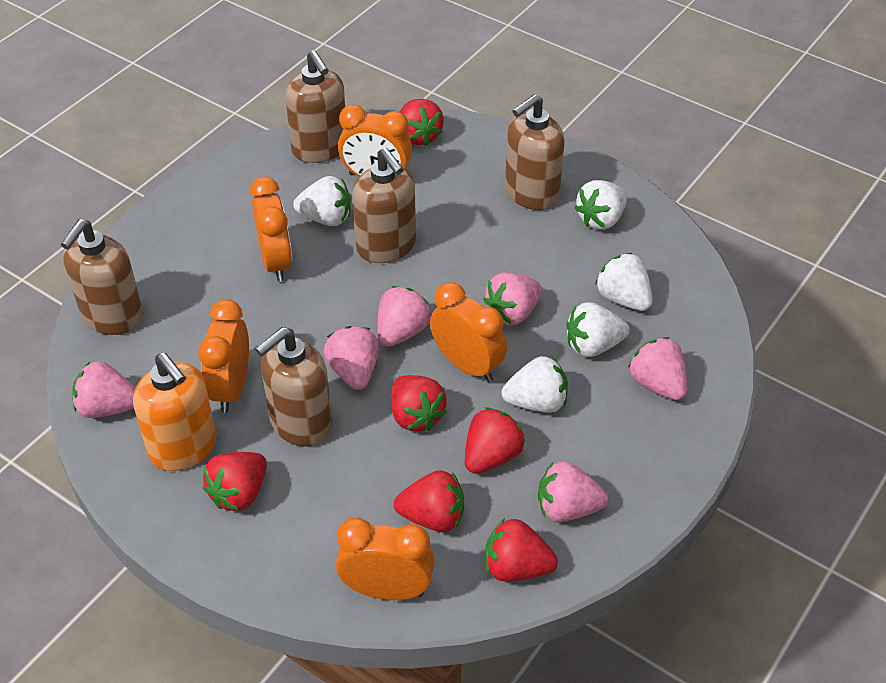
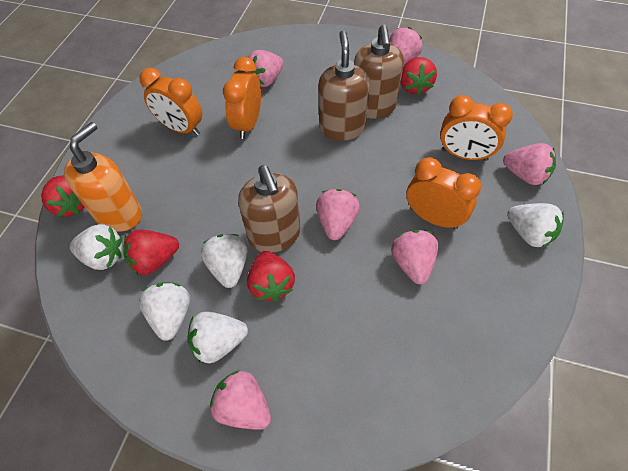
brown soap dispenser: [61,219,143,335] [255,327,332,447] [285,50,345,163] [352,148,416,263] [505,94,565,210] = 5 -> [238,165,300,253] [318,31,370,141] [354,25,404,118] = 3
orange clock: [198,299,249,413] [250,177,292,282] [336,518,434,600] [338,105,412,177] [430,282,507,382] = 5 -> [139,68,202,136] [223,57,261,139] [406,157,481,229] [440,95,513,161] = 4
red strawberry: [203,452,267,511] [391,375,447,431] [394,470,464,532] [400,99,444,146] [465,407,525,474] [486,518,558,582] = 6 -> [41,175,84,217] [123,230,179,275] [247,251,295,302] [401,57,437,95] = 4

